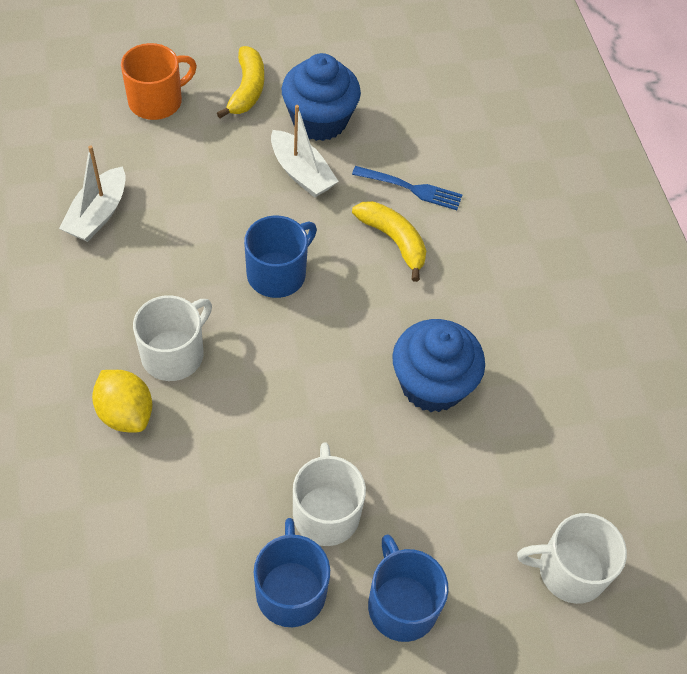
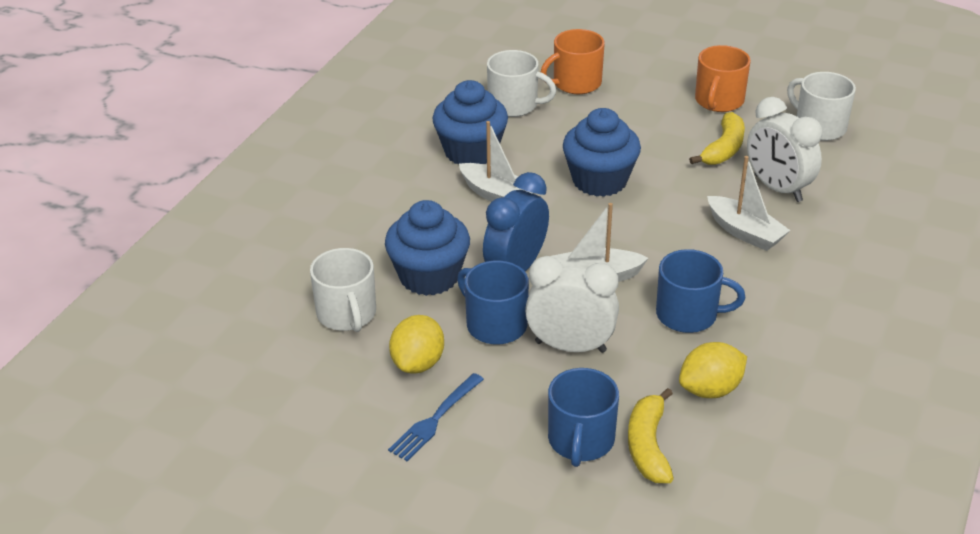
blue clock: none = 0 -> [483,172,549,271] = 1
blue cupcake: [282,53,361,141] [392,319,485,412] = 2 -> [385,200,470,296] [432,80,508,164] [563,108,641,197] = 3
orange mug: [121,43,197,120] = 1 -> [541,29,605,94] [695,45,751,112] = 2
white boat: [59,145,126,242] [271,105,339,198] = 2 -> [459,121,535,202] [551,203,648,282] [707,156,790,251] = 3
white clock: none = 0 -> [525,256,619,353] [747,97,822,202] = 2
yellow lemon: [92,370,153,432] = 1 -> [389,315,444,374] [679,342,747,398] = 2

